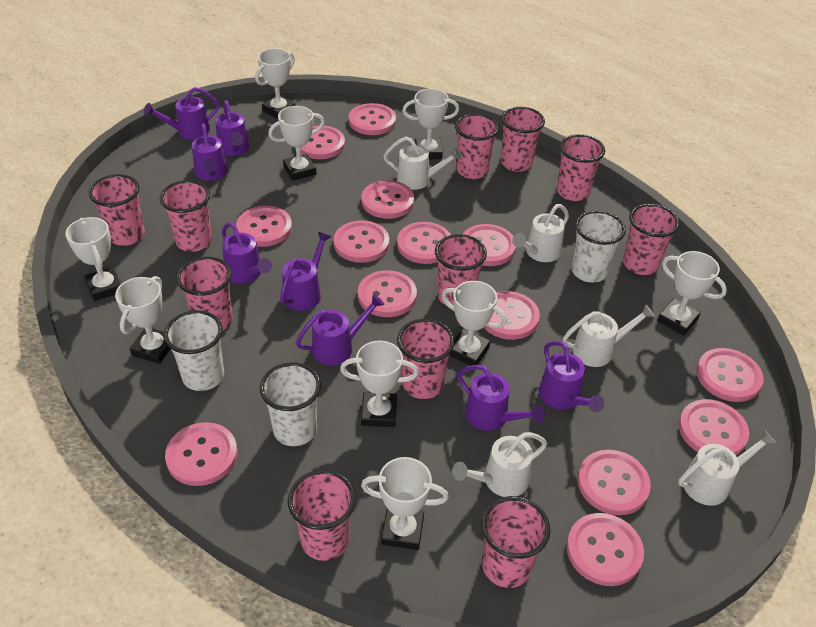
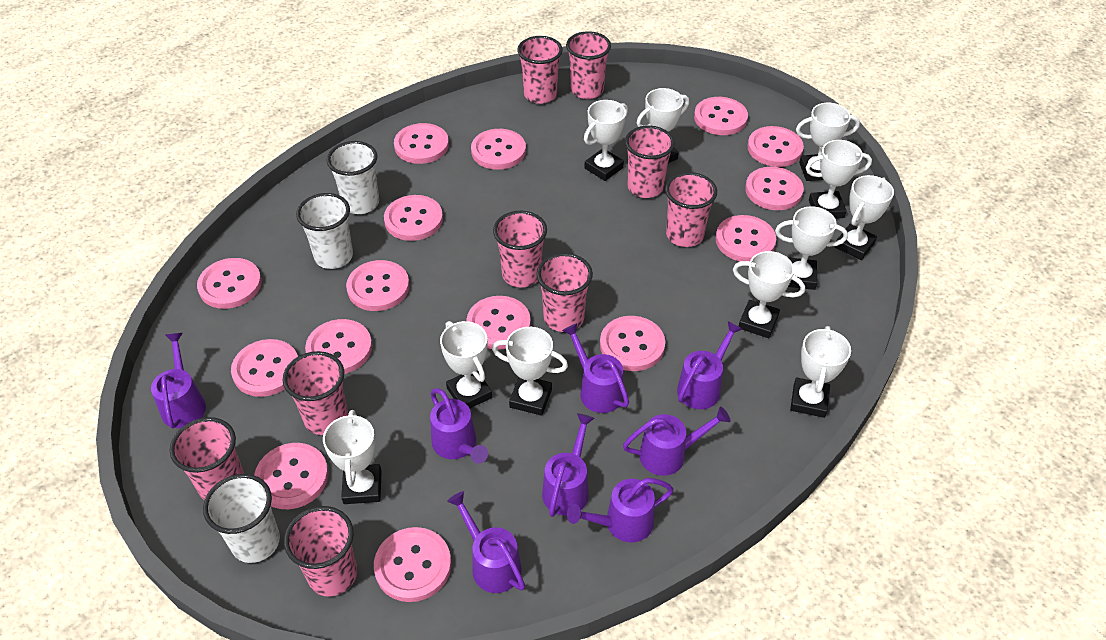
pink button: [165,422,237,486] [236,206,292,247] [301,126,345,159] [334,220,389,263] [349,103,396,135] [358,270,417,317] [362,180,414,219] [397,222,451,264] [463,224,516,266] [484,291,540,340] [567,513,644,586] [578,450,651,515] [679,399,749,455] [696,348,764,402] = 14 -> [197,258,262,309] [231,339,298,397] [254,443,329,509] [305,319,372,374] [346,260,410,311] [374,527,451,602] [384,195,443,241] [394,123,449,164] [466,296,531,350] [471,129,526,170] [600,316,665,371] [694,97,748,135] [716,215,776,261] [745,167,804,210] [747,126,804,167] = 15
pink cup: [89,174,145,246] [160,180,212,252] [176,257,233,330] [288,470,356,561] [397,319,455,399] [435,234,487,306] [455,113,499,179] [481,496,551,588] [501,107,545,172] [557,134,605,201] [623,204,680,275] = 11 -> [170,417,244,500] [282,351,348,435] [284,506,357,597] [493,211,547,287] [517,36,563,104] [536,253,593,332] [566,31,611,99] [625,126,675,198] [665,172,717,247] = 9
white trophy: [65,217,122,301] [115,276,171,364] [255,48,295,119] [268,106,324,181] [340,341,419,427] [361,457,449,550] [402,89,459,159] [441,281,507,366] [657,251,727,336] = 9 -> [323,410,382,504] [440,321,492,409] [492,327,568,416] [584,100,628,181] [637,88,689,163] [733,251,805,338] [775,206,848,290] [790,326,851,418] [796,103,860,181] [806,140,872,219] [834,175,894,260] = 11
white watering can: [383,137,462,190] [452,432,547,497] [512,204,569,262] [563,304,655,367] [678,430,777,506] = 5 -> none = 0

